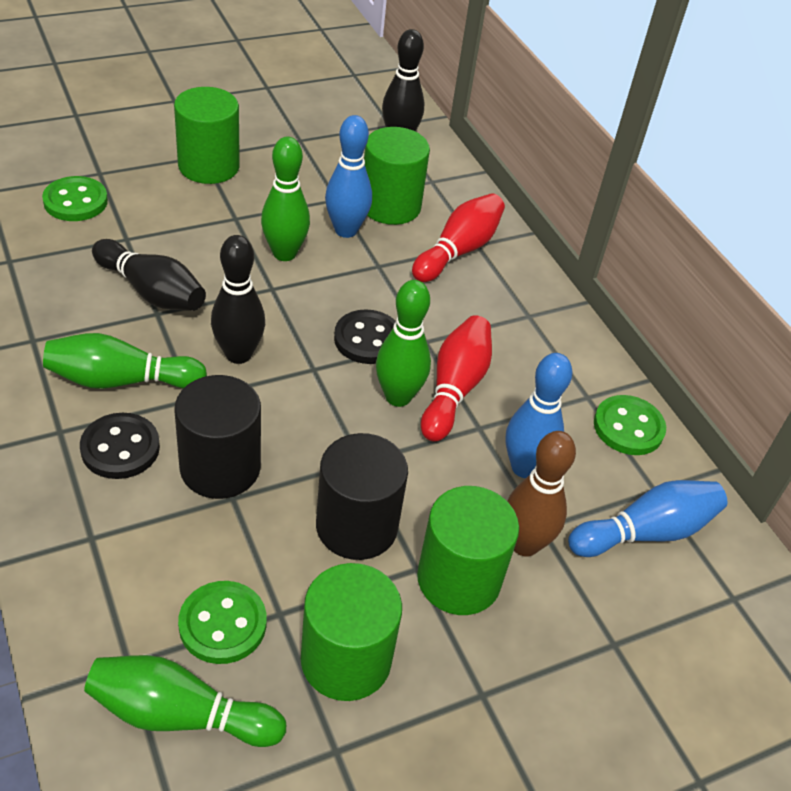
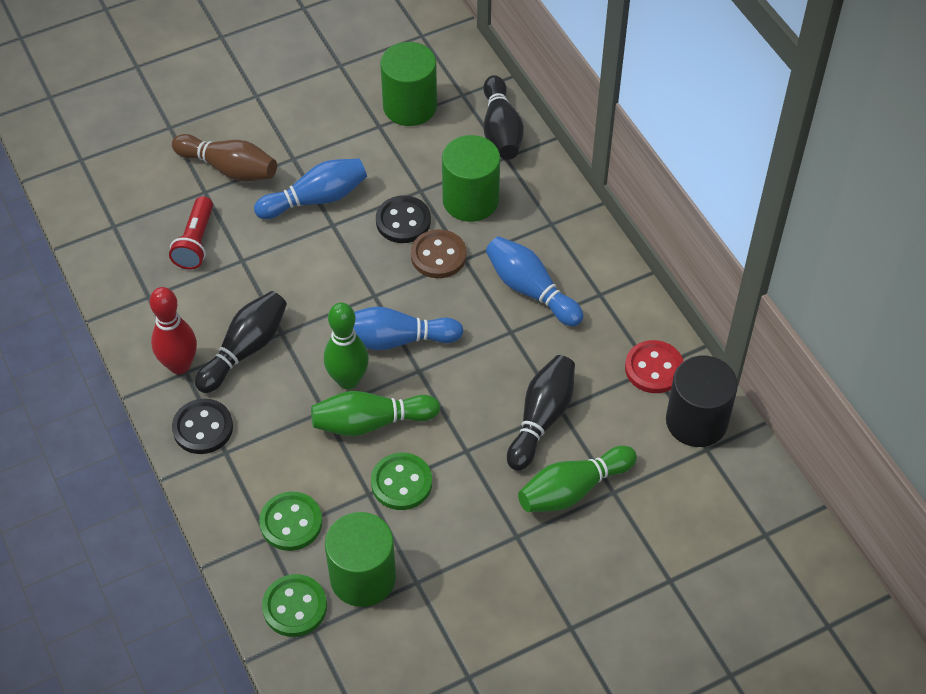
black cylinder: [174,375,261,499] [316,433,408,560] = 2 -> [666,356,738,447] = 1
brown button: none = 0 -> [411,229,467,278] = 1
green bowling pin: [43,333,207,389] [84,655,286,747] [261,136,310,261] [376,280,431,407] = 4 -> [311,391,440,436] [324,302,369,390] [518,446,637,512] = 3
green cylinder: [174,87,240,184] [301,563,402,701] [364,127,430,225] [417,486,519,615] = 4 -> [325,512,396,607] [380,42,437,126] [442,135,500,222] = 3
red bowling pin: [412,193,505,282] [421,315,492,442] = 2 -> [150,287,197,374] = 1
red button: none = 0 -> [625,340,684,393] = 1
red flashlight: none = 0 -> [169,196,213,270] = 1

